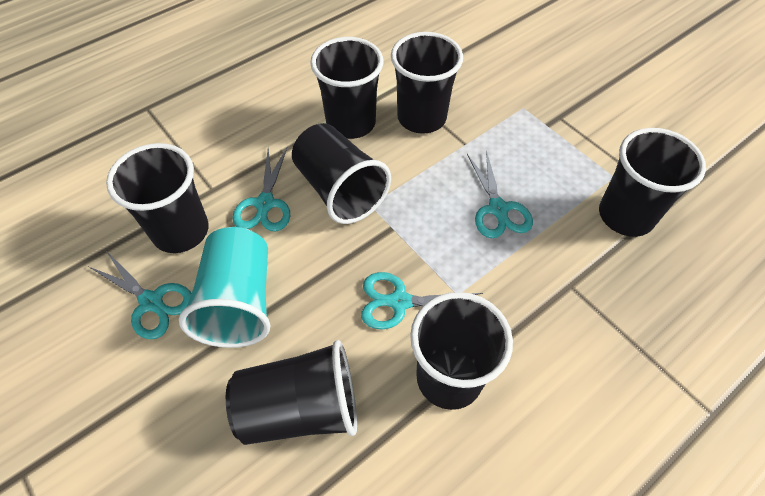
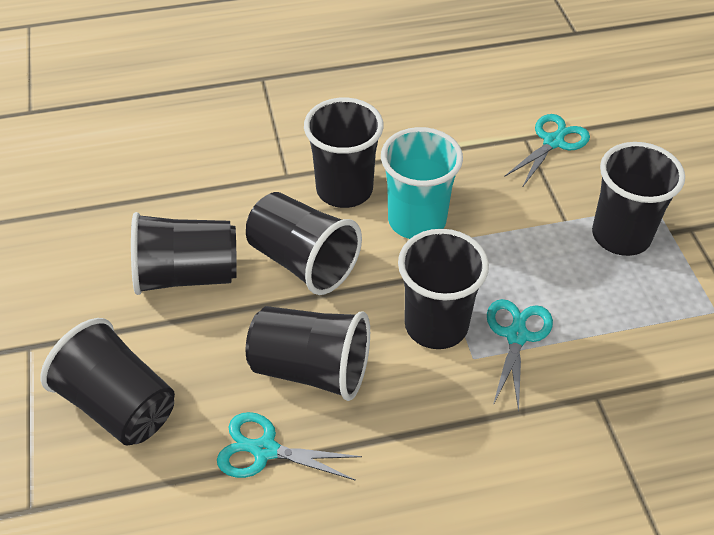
turquoise scissors: [88,251,192,339] [232,148,290,231] [361,272,483,330] [467,150,533,238] = 4 -> [217,412,362,481] [487,299,553,412] [504,114,590,188] = 3

